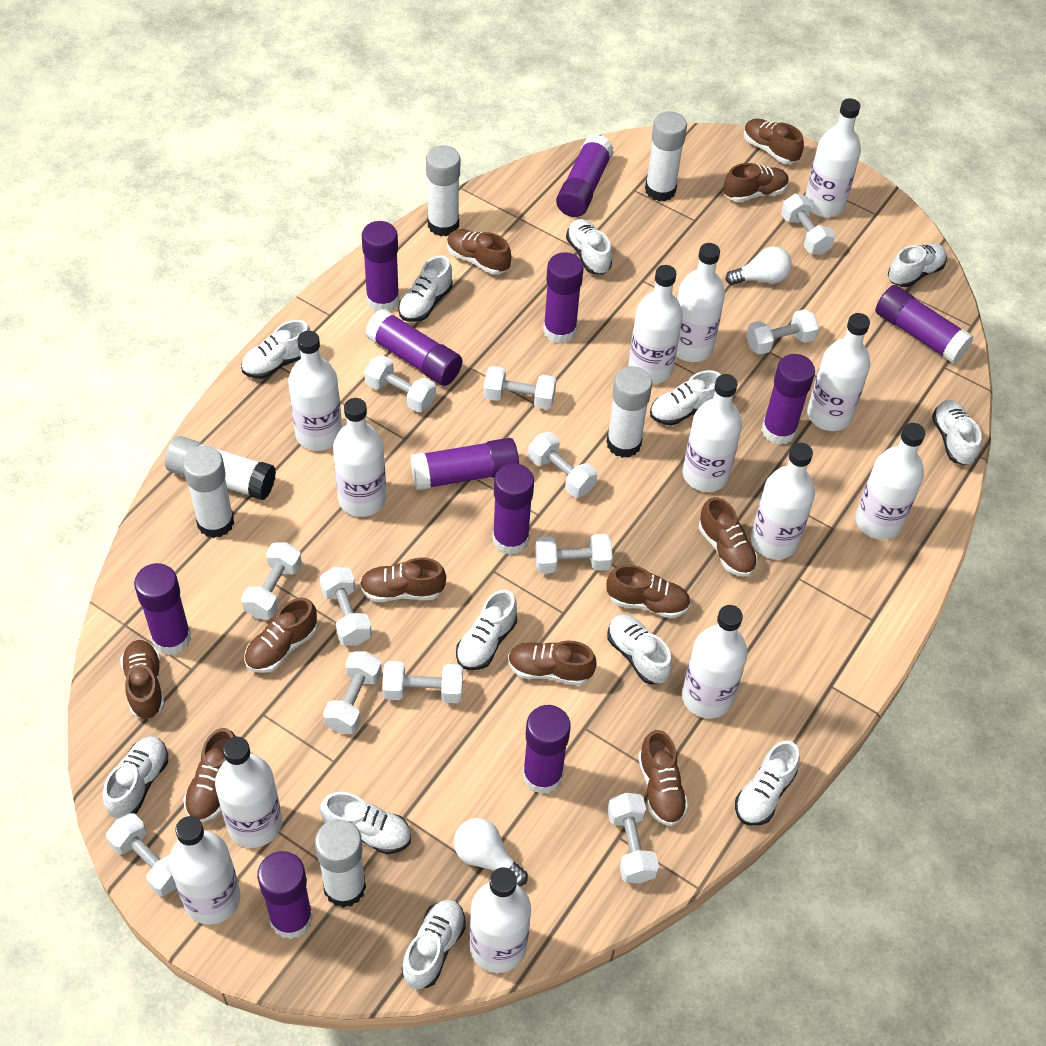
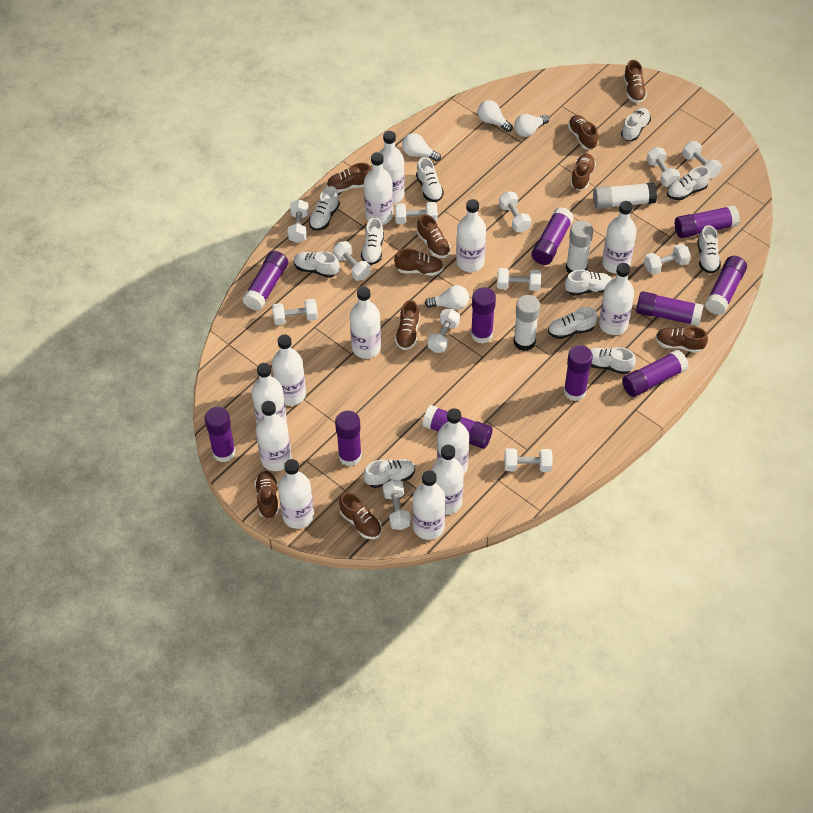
brown shoe: [120,640,164,719] [183,728,236,822] [244,598,317,673] [360,557,446,602] [447,229,511,275] [508,641,597,685] [607,565,691,618] [638,730,689,826] [699,497,758,576] [723,163,789,202] [744,118,804,164] = 11 -> [255,471,279,519] [327,163,372,193] [339,492,382,539] [394,248,443,276] [395,300,420,350] [417,214,451,258] [568,115,598,149] [571,154,596,190] [623,60,647,103] [656,326,708,353] = 10
white glue stick: [165,436,276,500] [183,446,234,538] [315,819,366,908] [426,145,460,236] [606,366,652,458] [645,111,687,201] = 6 -> [514,295,540,351] [566,221,593,274] [593,182,657,209] = 3
white light bulb: [454,818,528,886] [726,246,792,285] = 2 -> [402,133,441,162] [425,285,469,310] [478,100,513,132] [514,114,549,137] = 4
white shoe: [103,736,168,818] [241,320,311,379] [320,792,411,854] [398,255,453,322] [401,900,466,989] [456,590,517,670] [566,219,612,274] [607,614,673,685] [650,370,721,426] [735,741,800,826] [888,243,947,287] [932,400,982,466] = 12 -> [294,251,340,278] [309,186,340,231] [361,217,384,265] [364,459,415,488] [416,157,444,202] [548,307,598,339] [565,270,612,296] [590,347,636,374] [621,108,651,141] [667,166,710,200] [697,225,721,274] = 11

